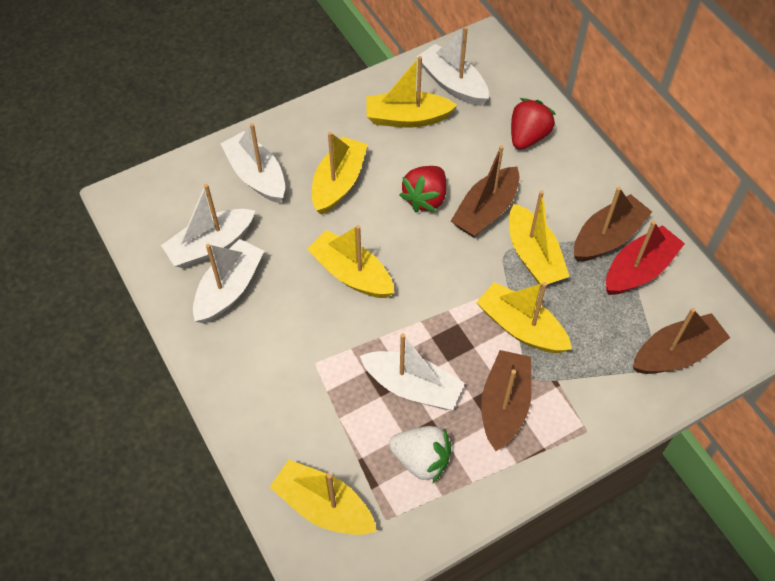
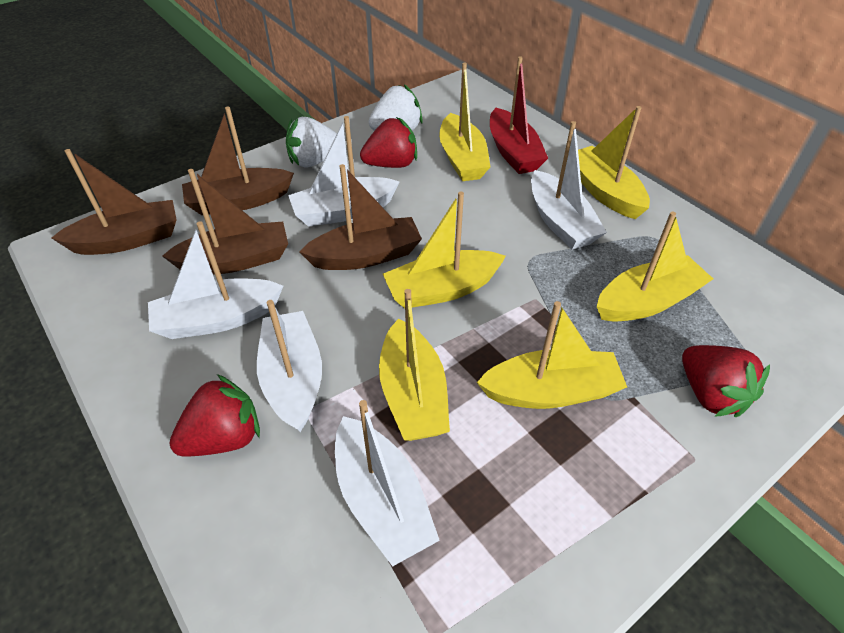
red strawberry: [400,166,446,212] [511,98,556,150] = 2 -> [169,374,260,456] [360,117,417,168] [682,345,770,417] = 3
white strawberry: [389,426,452,484] = 1 -> [286,117,337,167] [369,84,423,131] = 2

